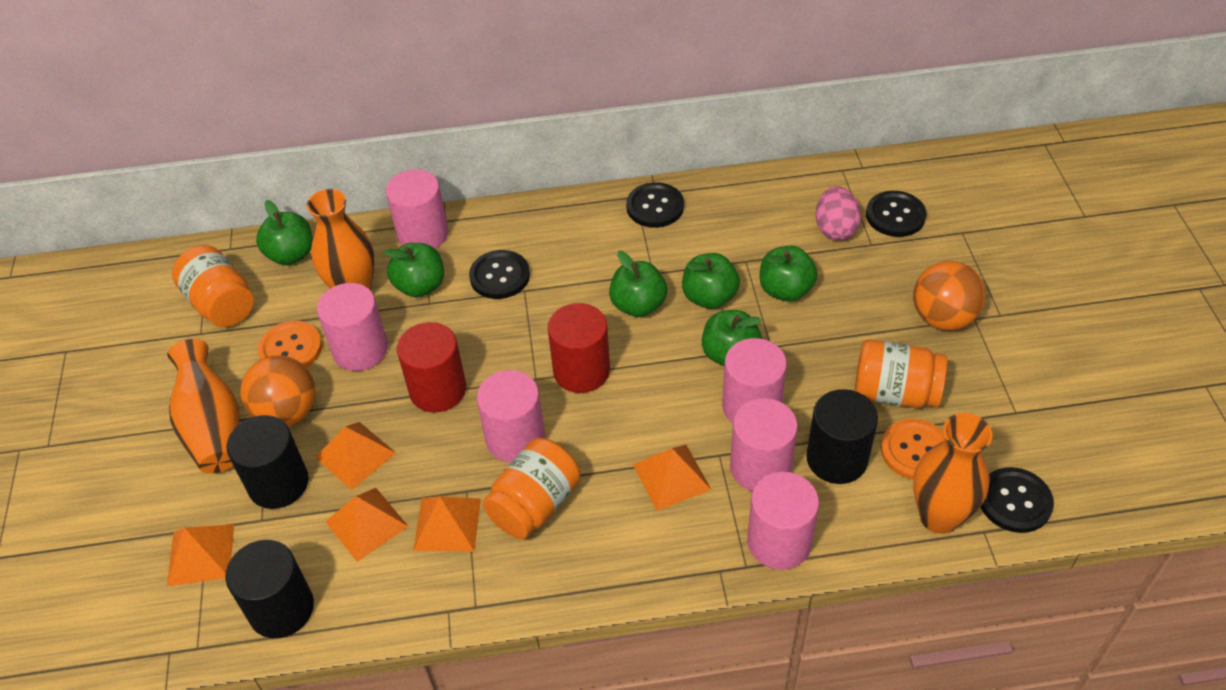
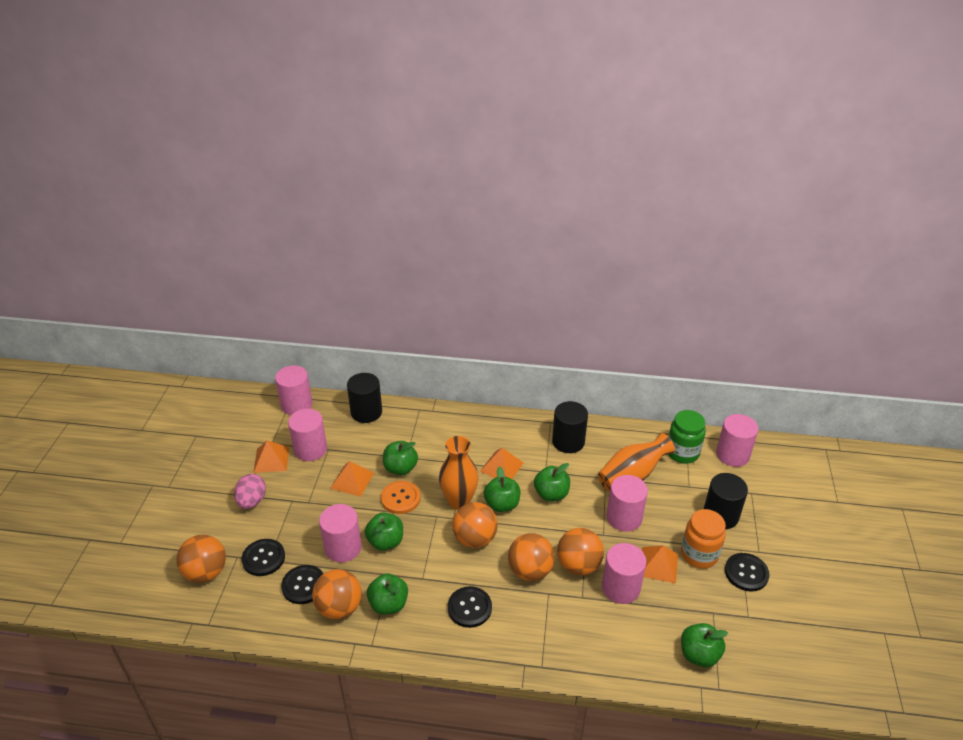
green jar: none = 0 -> [668,410,706,464] = 1
orange ball: [240,355,315,426] [913,261,985,330] = 2 -> [176,535,226,583] [312,569,362,619] [452,502,498,548] [508,533,555,581] [557,528,604,575] = 5
orange button: [257,321,322,368] [881,419,946,480] = 2 -> [381,481,421,514] = 1
orange jar: [172,245,254,327] [483,438,581,539] [855,340,947,408] = 3 -> [681,509,726,569] = 1
orange pyramid: [167,524,234,586] [315,422,396,490] [325,488,409,562] [413,496,481,552] [633,445,712,511] = 5 -> [253,440,289,473] [330,461,374,497] [480,448,523,479] [642,546,678,583] = 4
orange vase: [167,339,240,474] [306,189,374,291] [913,413,992,534] = 3 -> [439,436,479,510] [598,433,675,491] = 2
red cylinder: [397,322,466,412] [548,303,610,393] = 2 -> none = 0

